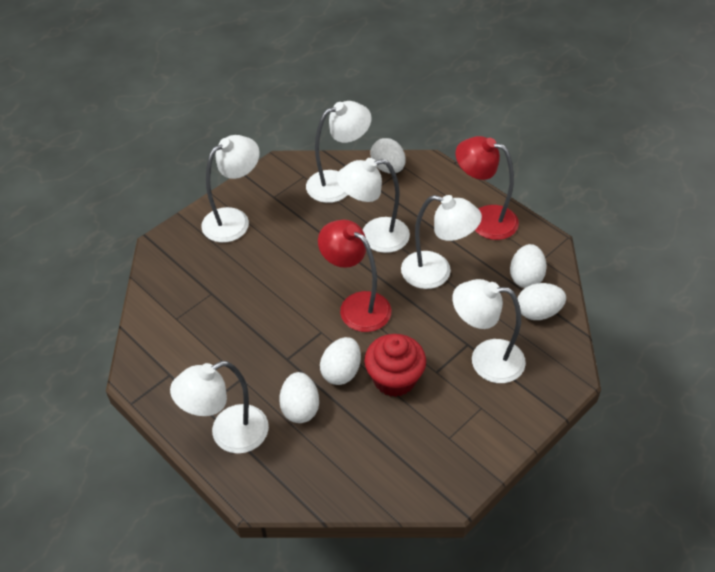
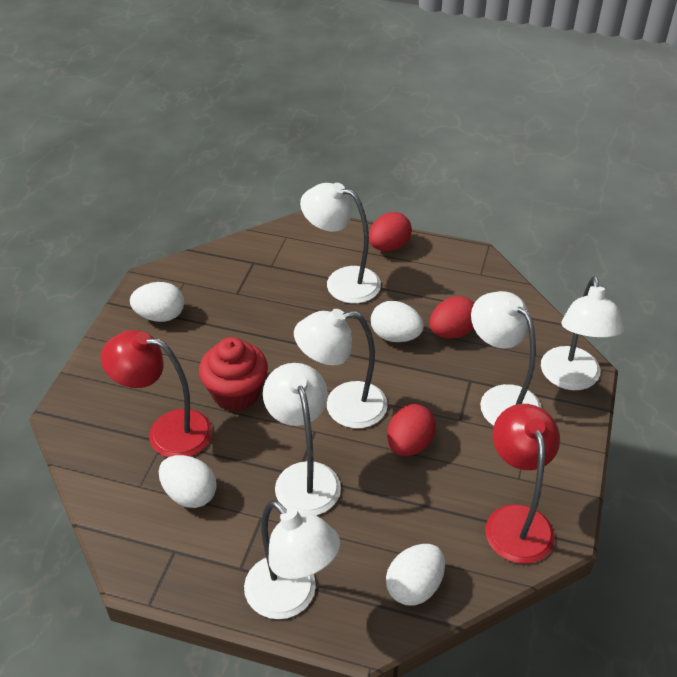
red egg: none = 0 -> [369,212,412,251] [387,404,436,456] [430,296,474,339] = 3
white egg: [279,372,319,423] [320,337,361,385] [370,138,406,173] [510,244,547,288] [518,283,566,320] = 5 -> [130,282,184,322] [159,455,217,508] [371,301,424,342] [386,544,445,605] = 4

